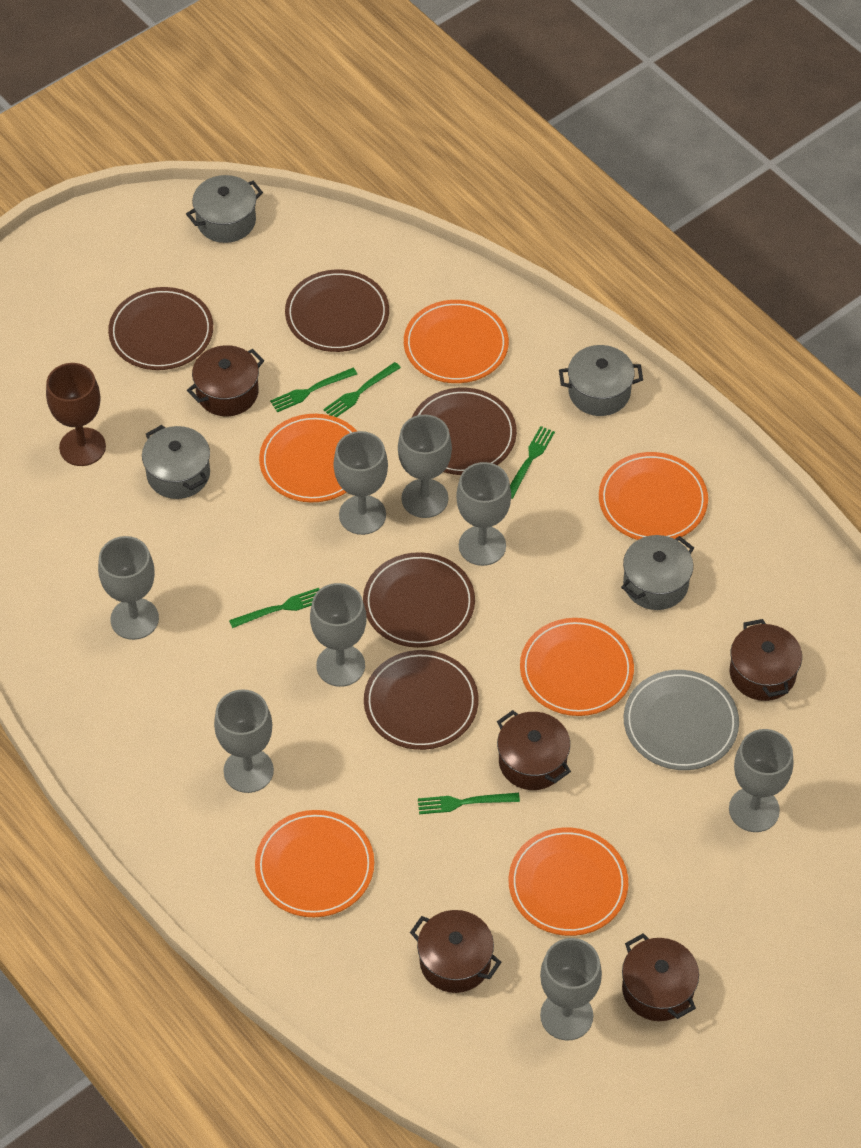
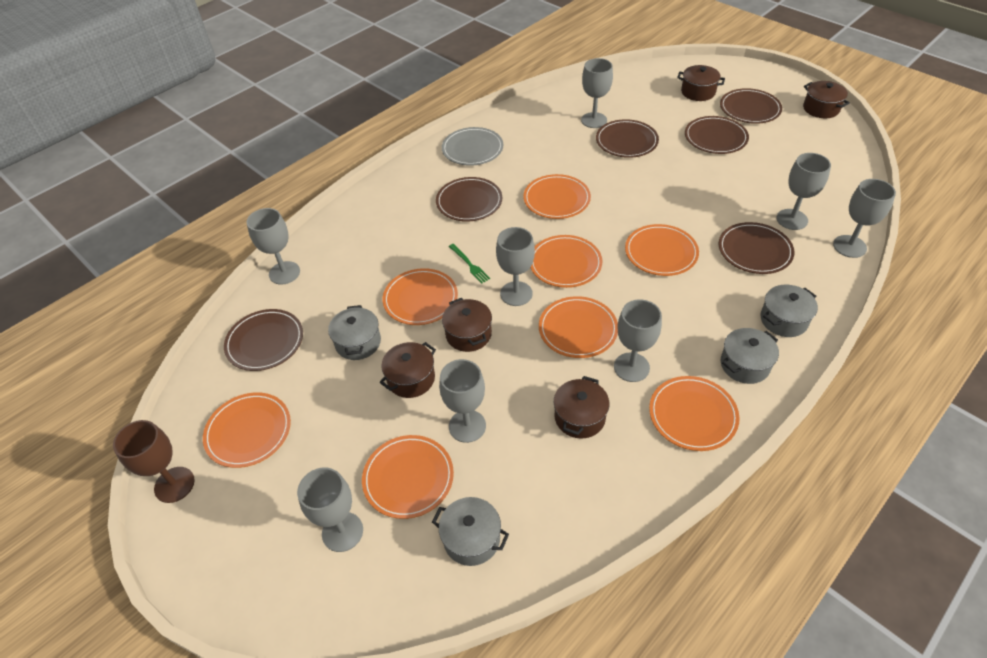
brown plate: [108,287,213,370] [285,270,389,352] [363,552,475,648] [364,650,479,750] [412,388,517,475] = 5 -> [224,309,303,371] [436,177,502,222] [596,119,659,158] [685,116,749,154] [719,222,795,274] [720,88,782,124] = 6
green fork: [229,588,320,628] [270,368,357,412] [323,362,401,417] [418,793,520,814] [510,426,555,499] = 5 -> [449,244,490,284] = 1
orange plate: [255,810,374,917] [259,414,357,502] [404,300,509,383] [509,828,628,936] [520,618,634,716] [599,452,708,540] = 6 -> [203,392,291,468] [362,435,454,519] [383,268,458,325] [523,174,591,219] [530,235,602,288] [539,296,618,358] [625,224,699,276] [649,376,740,451] = 8

